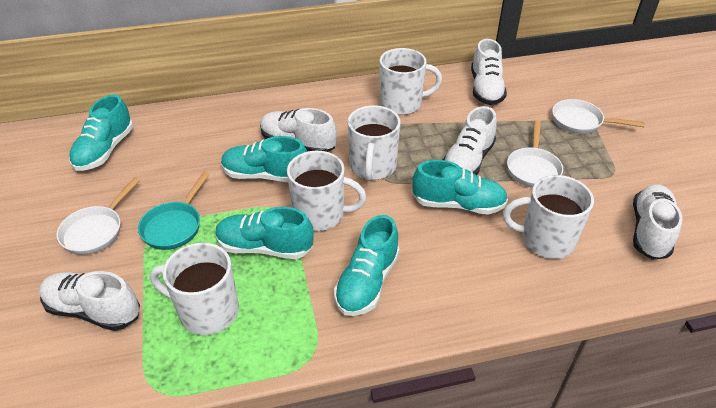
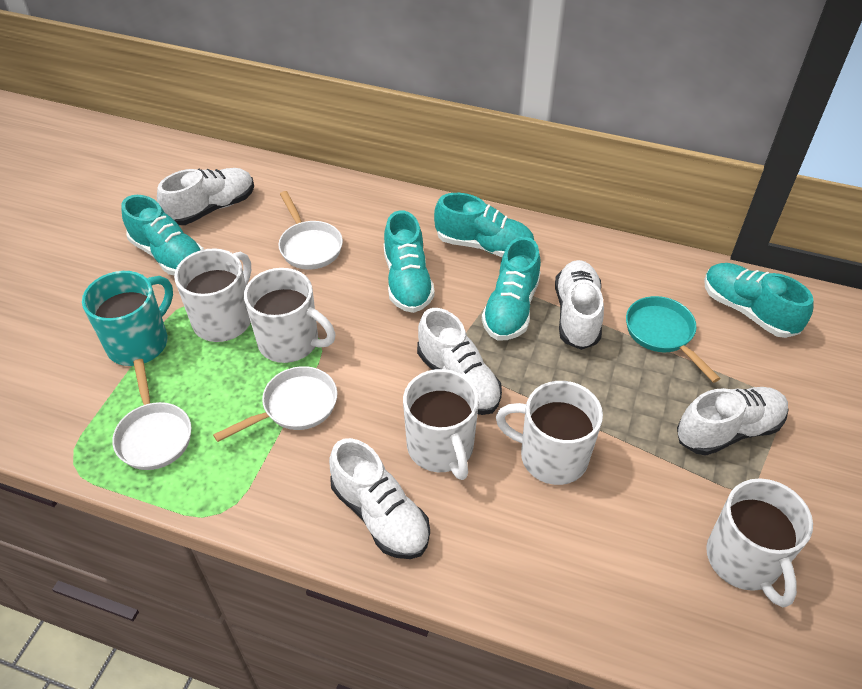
turquoise mug: none = 0 -> [82,271,173,366] = 1

